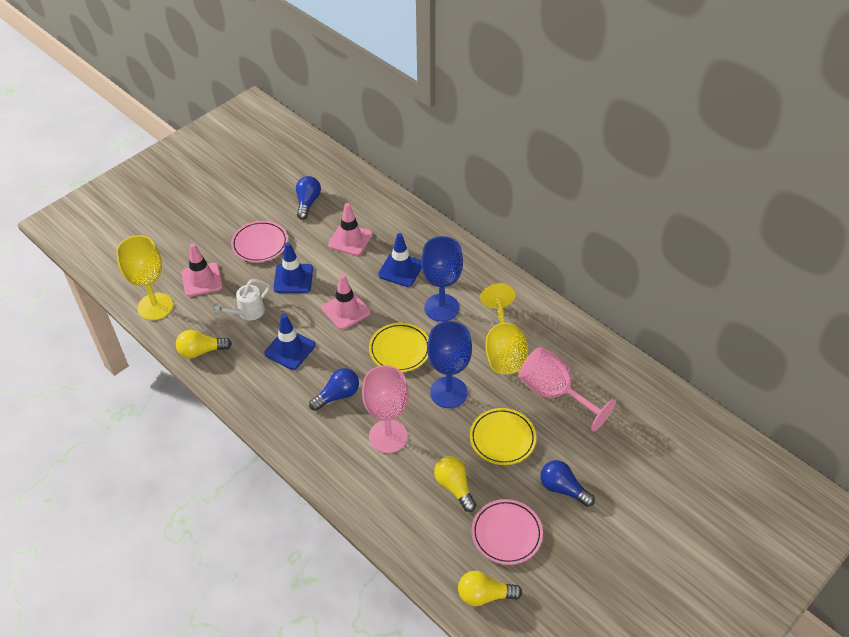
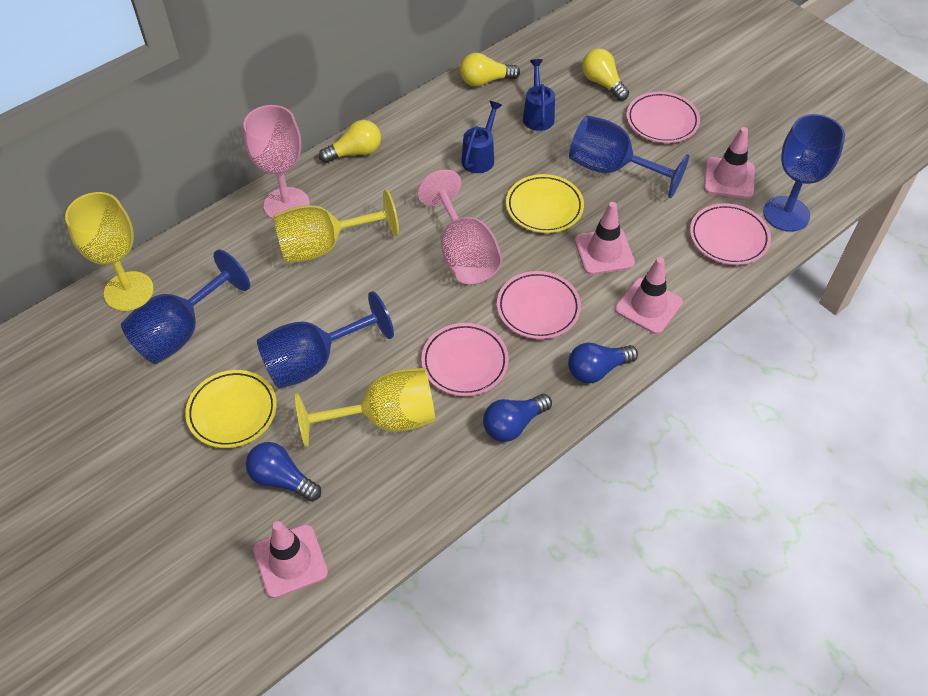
blue goblet: [421,236,463,322] [427,321,472,408] = 2 -> [121,250,250,364] [257,291,394,389] [569,115,689,198] [763,114,845,232] = 4
blue traffic cone: [265,314,315,370] [273,242,313,293] [378,233,422,287] = 3 -> none = 0
blue watering can: none = 0 -> [461,101,502,173] [523,59,555,131] = 2
pink plate: [231,221,288,262] [471,499,543,565] = 2 -> [421,323,509,396] [497,271,581,339] [627,92,700,143] [690,203,771,265] = 4
pink traffic cone: [182,244,223,297] [322,274,371,330] [328,203,373,256] = 3 -> [253,521,328,598] [575,202,635,275] [615,257,683,334] [704,127,755,199] = 4
white watering can: [213,279,270,320] = 1 -> none = 0
yellow goblet: [116,235,173,320] [480,283,528,374] = 2 -> [65,192,154,311] [273,190,399,263] [295,368,436,447] = 3

